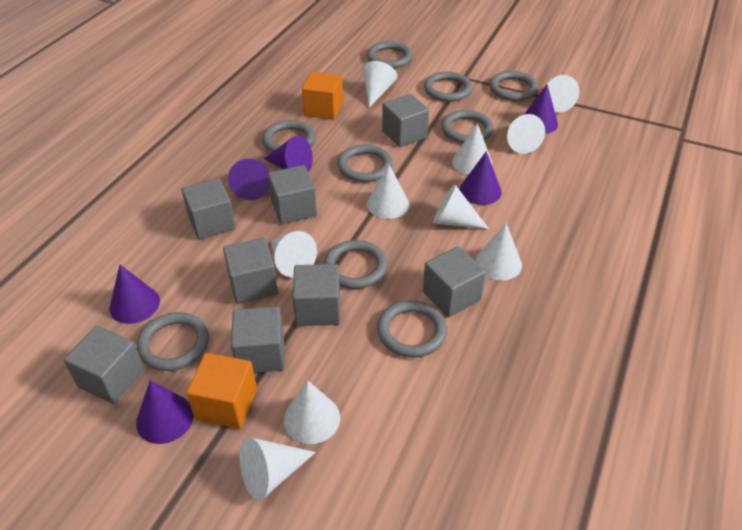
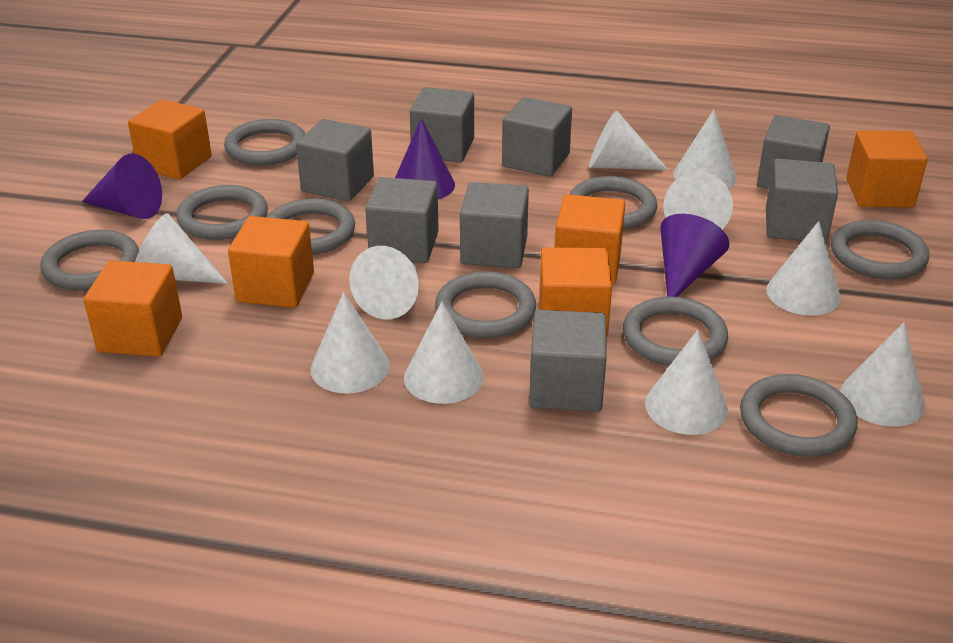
orange cube: [186,353,257,429] [302,71,343,120] = 2 -> [83,260,182,357] [128,99,212,180] [228,216,314,308] [539,247,612,338] [555,194,625,284] [846,130,928,208] = 6
purple cone: [109,265,160,324] [136,380,194,444] [228,159,270,200] [264,136,313,172] [459,151,502,205] [524,85,558,134] = 6 -> [82,154,162,219] [395,118,455,199] [660,214,729,297] = 3

